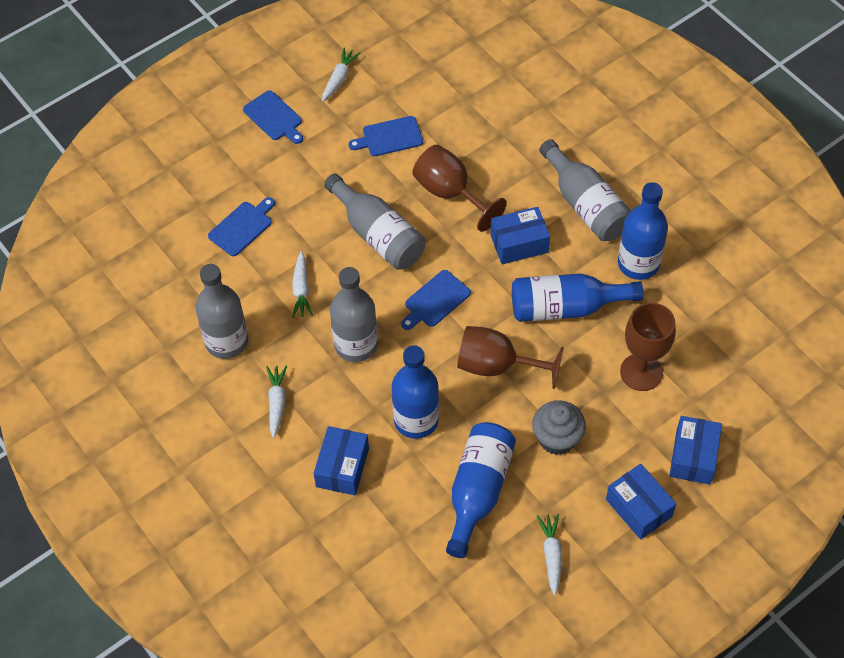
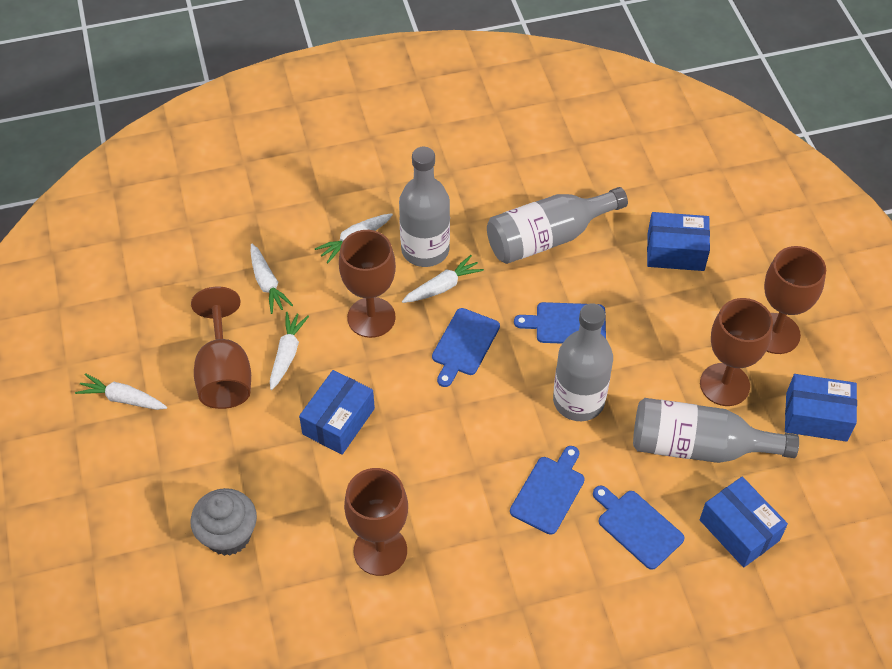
blue bottle: [392,345,439,439] [446,422,516,558] [512,273,643,322] [618,182,668,280] = 4 -> none = 0
brown goblet: [413,145,507,232] [457,326,564,389] [620,303,676,391] = 3 -> [191,287,251,409] [339,230,396,338] [344,468,408,576] [700,298,773,406] [764,246,826,354] = 5
white carrot: [266,365,287,438] [292,251,313,318] [322,48,360,102] [537,514,562,595] = 4 -> [75,373,167,410] [251,244,293,314] [270,312,309,390] [315,213,393,263] [402,255,484,303] = 5

